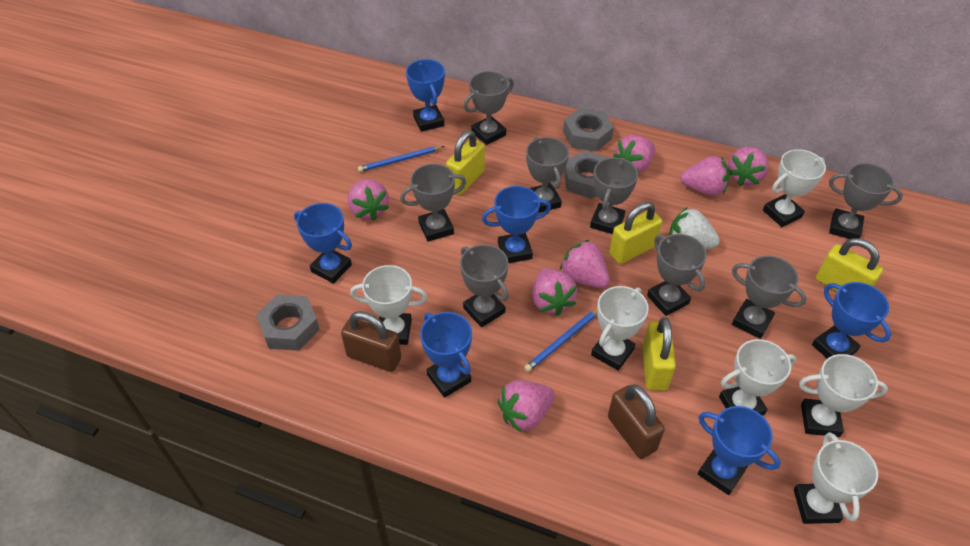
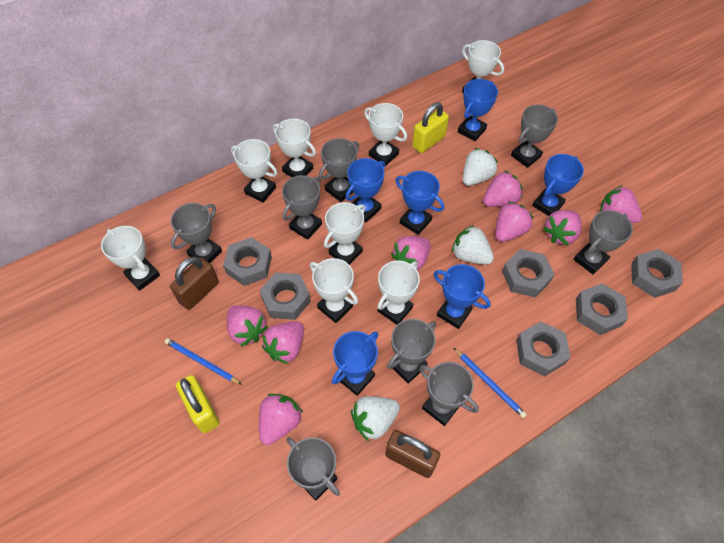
grey nut: [256,294,320,351] [563,108,614,152] [563,150,608,199] = 3 -> [223,237,272,286] [260,272,311,320] [502,249,555,298] [516,321,571,376] [576,283,628,335] [631,249,683,298] = 6
pink strawberry: [348,179,389,221] [498,380,555,432] [532,269,577,316] [560,239,610,288] [613,135,655,173] [680,156,730,196] [727,147,769,186] = 7 -> [227,305,268,347] [259,394,303,445] [262,321,304,364] [391,236,431,271] [483,170,523,207] [495,201,534,242] [543,210,582,246] [600,185,642,223] = 8
white strawberry: [669,207,720,249] = 1 -> [351,396,400,441] [452,225,494,265] [463,148,498,186] = 3
white trophy: [350,265,428,345] [591,286,649,371] [719,339,796,416] [763,149,826,227] [794,432,878,524] [799,354,888,437] = 6 -> [101,226,160,291] [231,139,278,203] [273,118,316,177] [310,258,358,323] [324,202,365,265] [364,103,407,166] [377,260,420,325] [462,40,504,93] = 8
yellow padlock: [446,130,485,195] [609,202,662,264] [642,317,676,391] [816,238,883,292] = 4 -> [176,375,220,433] [412,103,449,153] = 2

